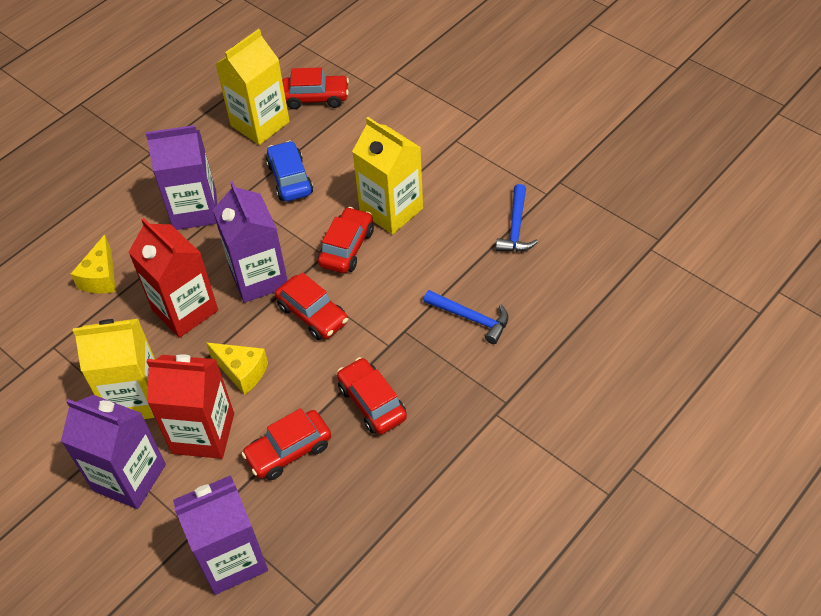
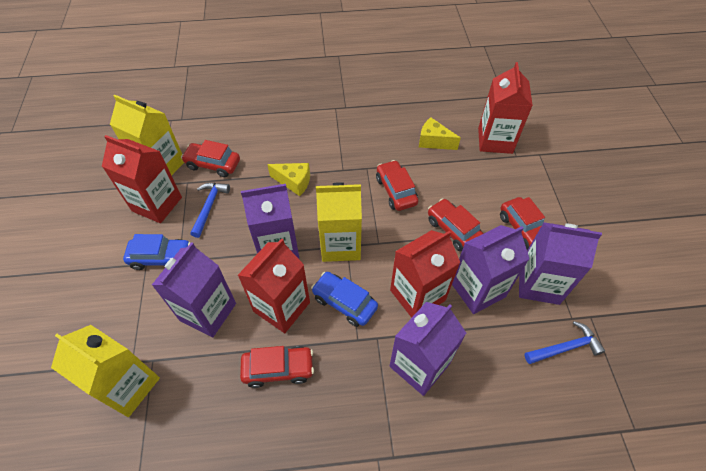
blue car: [266,141,313,201] = 1 -> [123,234,190,270] [311,272,378,327] = 2
purple carton: [61,395,166,509] [146,125,217,230] [173,475,268,595] [213,181,288,303] = 4 -> [152,242,236,338] [241,184,299,259] [389,302,466,396] [452,225,529,314] [519,222,602,305] = 5
red carton: [128,218,218,338] [146,354,234,459] = 2 -> [102,135,182,223] [238,238,310,333] [390,230,460,318] [478,62,533,154] = 4

